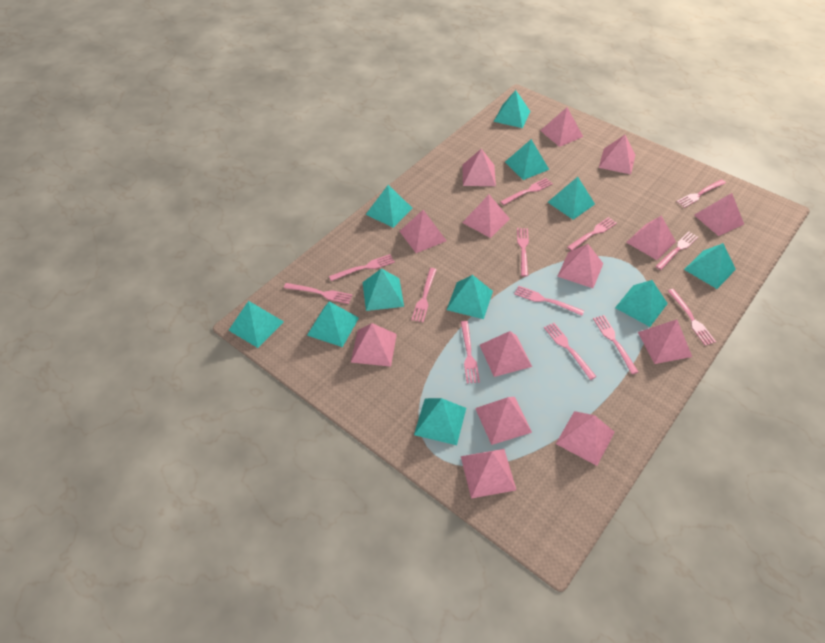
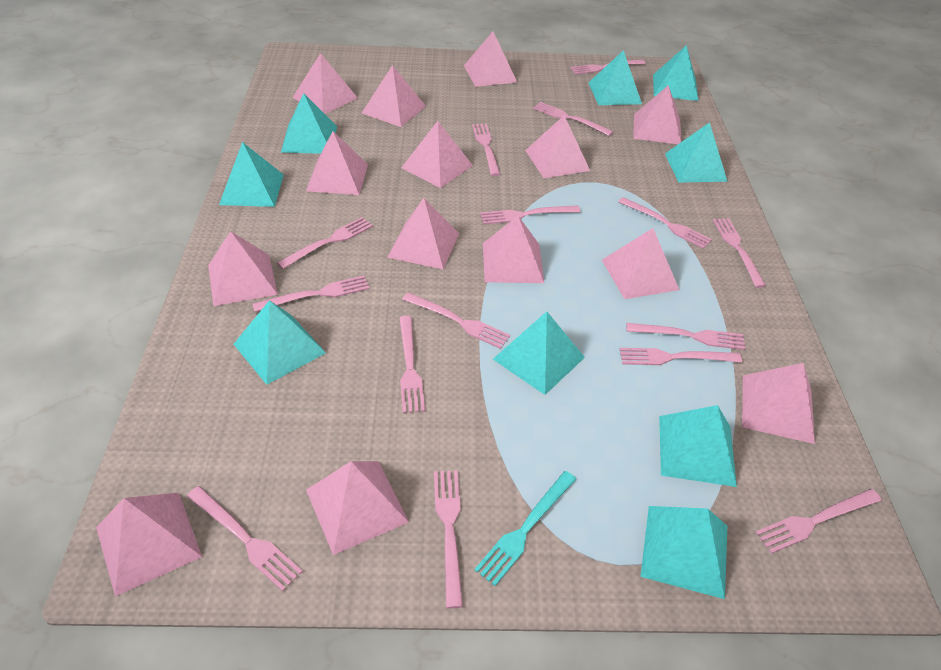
pink fork: [284,283,353,304] [329,254,395,281] [412,268,437,322] [461,321,480,384] [500,178,553,205] [514,286,584,316] [517,228,529,277] [544,323,597,380] [567,217,617,251] [593,315,638,374] [655,231,698,270] [668,289,716,345] [676,180,726,208] = 13 -> [187,486,303,591] [252,275,370,312] [277,217,373,269] [399,316,425,413] [402,293,510,349] [434,470,463,608] [472,124,500,176] [480,205,581,224] [533,102,613,136] [570,60,645,75] [618,197,712,249] [620,348,742,365] [626,323,746,350] [713,218,766,288] [755,489,881,554] = 15
turquoise fork: none = 0 -> [474,471,576,586] = 1
turquoise pyramid: [229,301,284,348] [307,301,359,347] [363,268,404,311] [366,185,413,228] [414,398,466,445] [447,275,493,319] [494,90,531,128] [505,139,549,180] [548,177,595,220] [615,280,668,327] [684,243,736,289] = 11 -> [219,142,284,207] [234,300,326,385] [281,93,337,154] [493,311,585,395] [588,50,642,105] [640,506,727,599] [653,45,698,101] [659,405,737,487] [665,122,728,183] = 9

